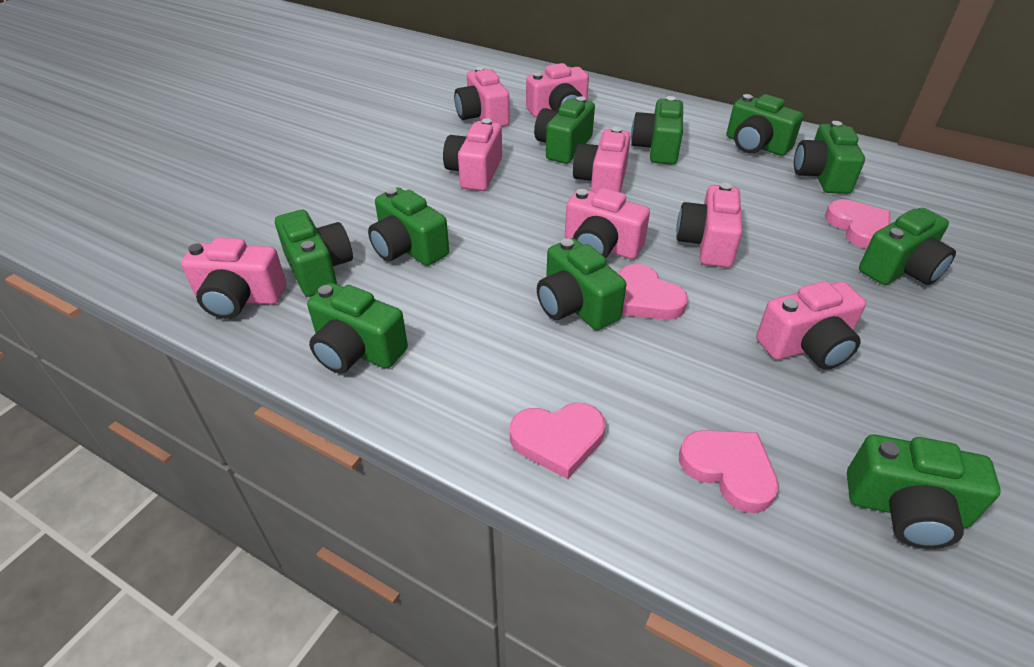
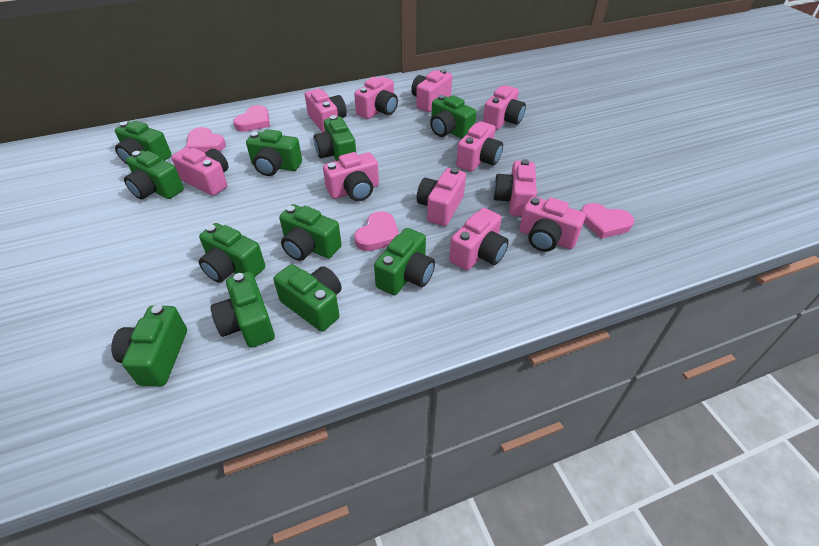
green camera: [275,210,353,297] [307,283,408,373] [368,187,449,266] [534,96,595,164] [537,238,626,330] [631,96,683,165] [727,94,803,156] [794,121,865,194] [847,435,1001,549] [859,208,956,285] = 10 -> [111,305,187,386] [115,121,172,165] [124,150,184,199] [199,223,265,283] [211,272,275,348] [246,129,302,176] [273,264,342,332] [279,204,342,261] [314,115,356,161] [374,228,435,295] [430,95,477,139] = 11
pink camera: [181,238,286,319] [443,118,502,191] [454,67,510,127] [526,63,589,117] [565,188,650,259] [573,127,631,193] [676,183,742,268] [756,281,866,370] = 8 -> [171,147,228,196] [305,89,347,133] [323,152,379,201] [354,76,398,119] [411,69,452,112] [417,167,466,226] [449,208,509,270] [456,121,503,171] [483,85,526,130] [493,159,537,217] [519,196,586,252] = 11

